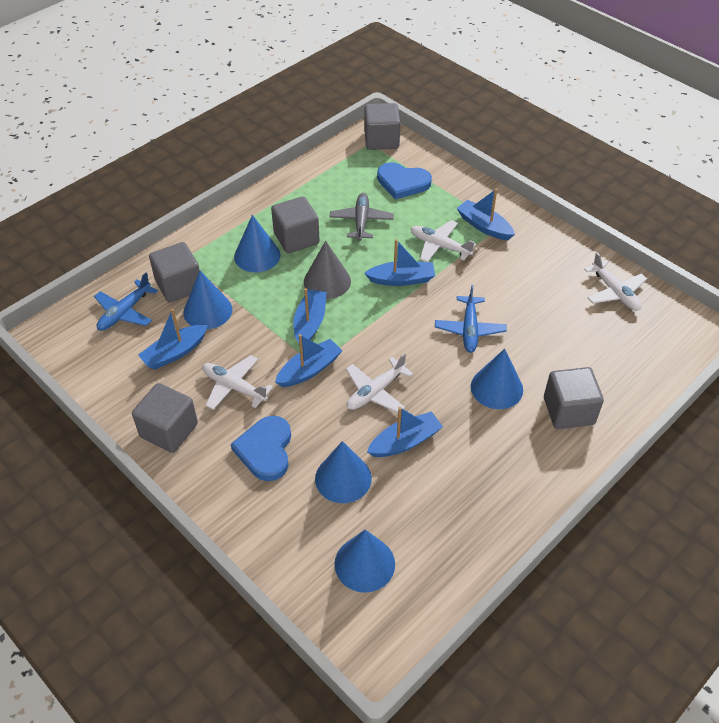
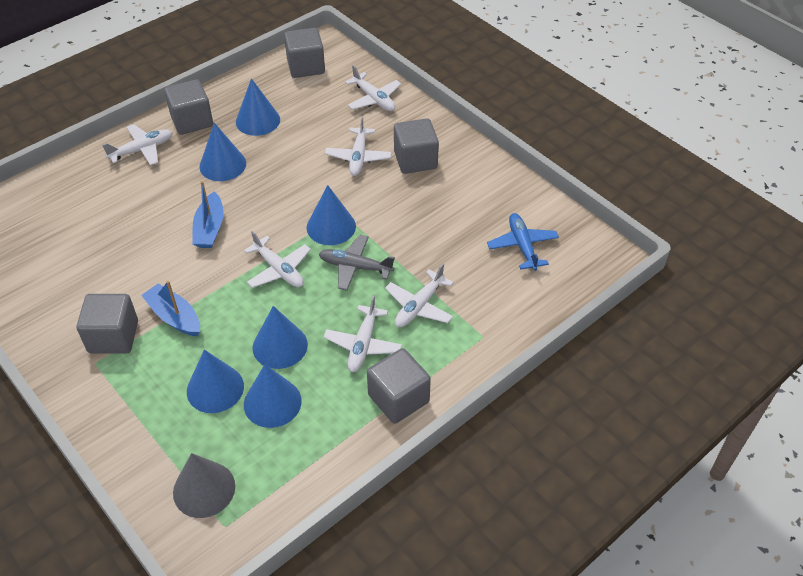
blue boat: [138,309,208,370] [275,334,343,387] [293,288,327,348] [364,239,435,286] [367,407,443,457] [457,189,515,240] = 6 -> [141,281,200,336] [192,181,223,248] = 2
blue cone: [183,271,232,329] [234,215,281,272] [315,441,372,503] [334,530,395,593] [471,349,523,409] = 5 -> [187,349,244,413] [199,123,246,181] [236,78,280,136] [244,364,302,428] [252,306,308,369] [307,185,356,245] = 6
blue heart: [231,416,291,481] [377,162,432,200] = 2 -> none = 0
blue plane: [94,273,158,331] [435,285,507,353] = 2 -> [487,213,559,271] = 1
white plane: [202,355,273,410] [346,353,413,413] [411,220,476,262] [584,252,647,311] = 4 -> [102,124,173,166] [244,230,311,288] [323,295,402,372] [325,116,392,176] [345,65,401,111] [385,263,454,327] = 6

